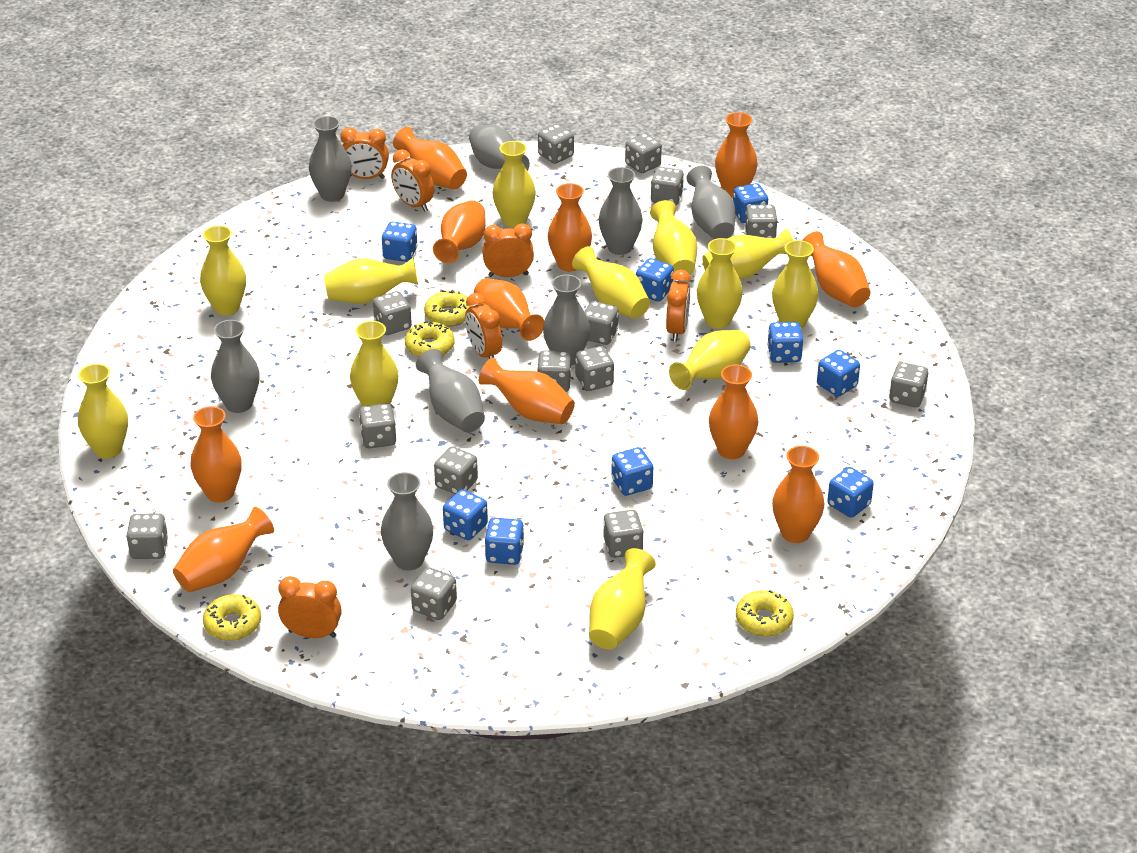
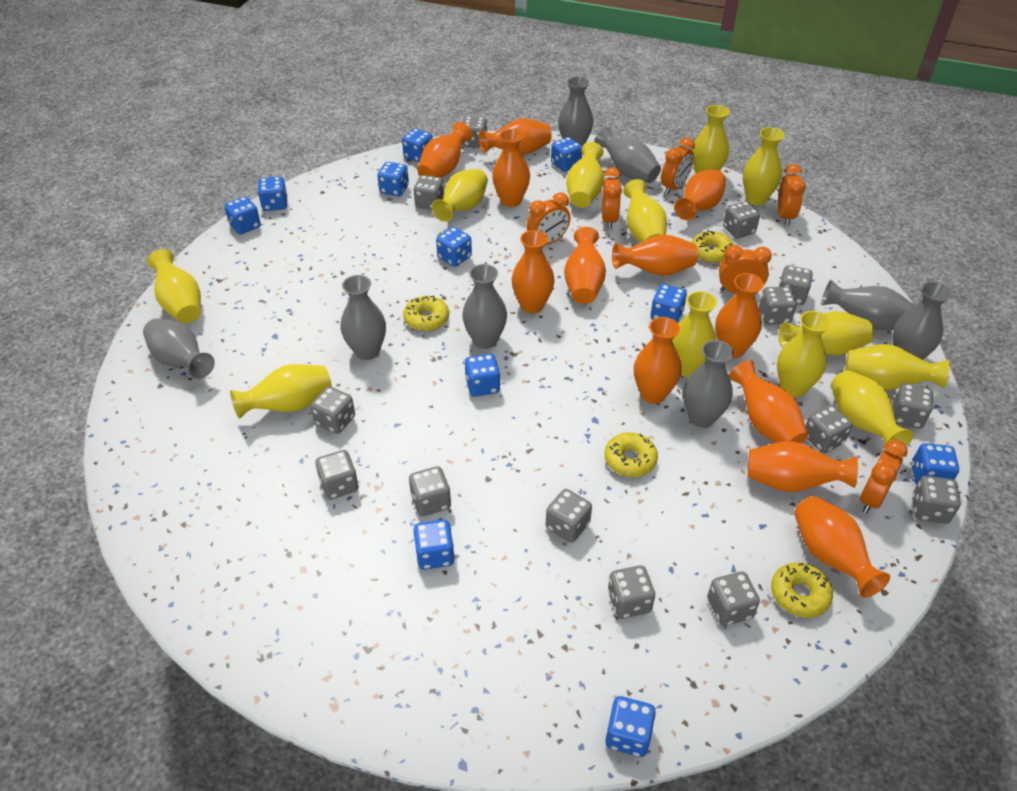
blue dice: [382,222,417,262] [443,489,488,540] [485,518,524,565] [611,447,653,496] [636,258,674,301] [733,183,768,223] [767,322,803,363] [817,350,860,397] [827,467,874,518] = 9 -> [224,196,261,234] [258,176,287,211] [377,162,409,196] [402,128,433,162] [413,520,455,570] [436,227,472,267] [465,354,500,397] [551,137,582,172] [605,696,656,757] [651,284,687,323] [912,443,959,485] = 11
orange vase: [173,507,274,592] [191,406,242,502] [393,127,467,189] [433,200,486,263] [474,278,544,341] [479,358,575,424] [548,183,592,272] [709,364,759,459] [715,112,758,198] [772,446,824,543] [802,231,871,307] = 11 -> [417,122,472,178] [479,118,552,155] [492,129,530,207] [512,230,555,313] [564,227,606,304] [612,235,698,276] [634,317,681,404] [674,170,726,220] [715,273,764,358] [729,360,808,443] [748,441,858,492] [794,496,890,598] = 12

